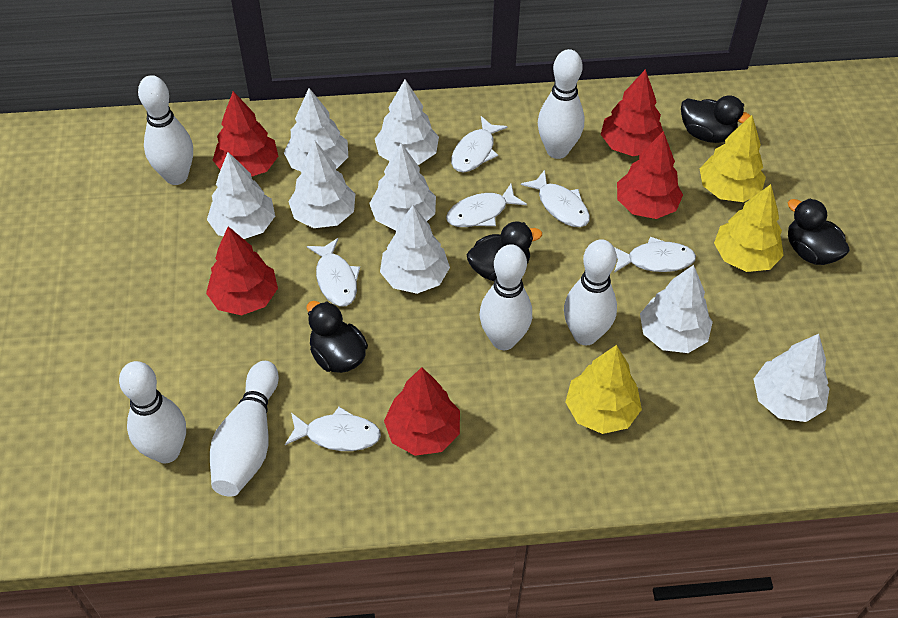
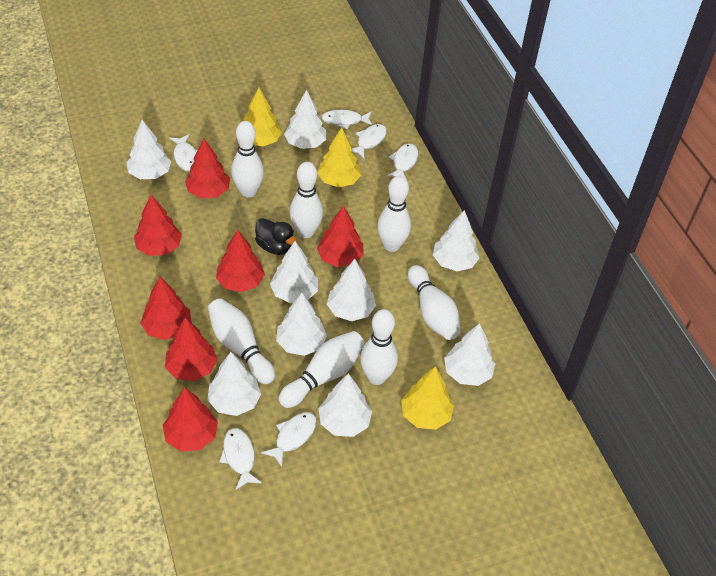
black duck: [306,301,368,373] [467,221,542,281] [681,96,751,143] [788,199,850,265] = 4 -> [255,218,297,255] = 1
red tree: [206,226,278,315] [213,91,278,177] [384,367,460,456] [601,69,663,156] [617,131,683,219] = 5 -> [134,194,182,256] [141,277,192,340] [163,387,218,451] [165,317,218,381] [185,138,230,198] [216,230,265,292] [317,205,364,267] = 7
white bowling pin: [119,361,186,463] [138,75,193,185] [210,361,279,497] [480,244,532,350] [538,49,585,159] [564,239,617,345] = 6 -> [208,298,275,384] [231,121,264,197] [279,331,365,408] [290,162,323,238] [360,309,398,385] [377,176,411,252] [408,265,461,340] = 7
white tree: [207,152,275,239] [284,88,348,171] [288,141,355,228] [369,143,436,230] [375,79,439,165] [380,205,450,294] [640,265,713,353] [754,334,830,422] = 8 -> [126,120,171,179] [207,352,261,416] [270,241,318,303] [276,293,327,356] [284,90,326,149] [319,373,372,437] [327,259,376,321] [433,210,480,271] [444,323,495,386] = 9

